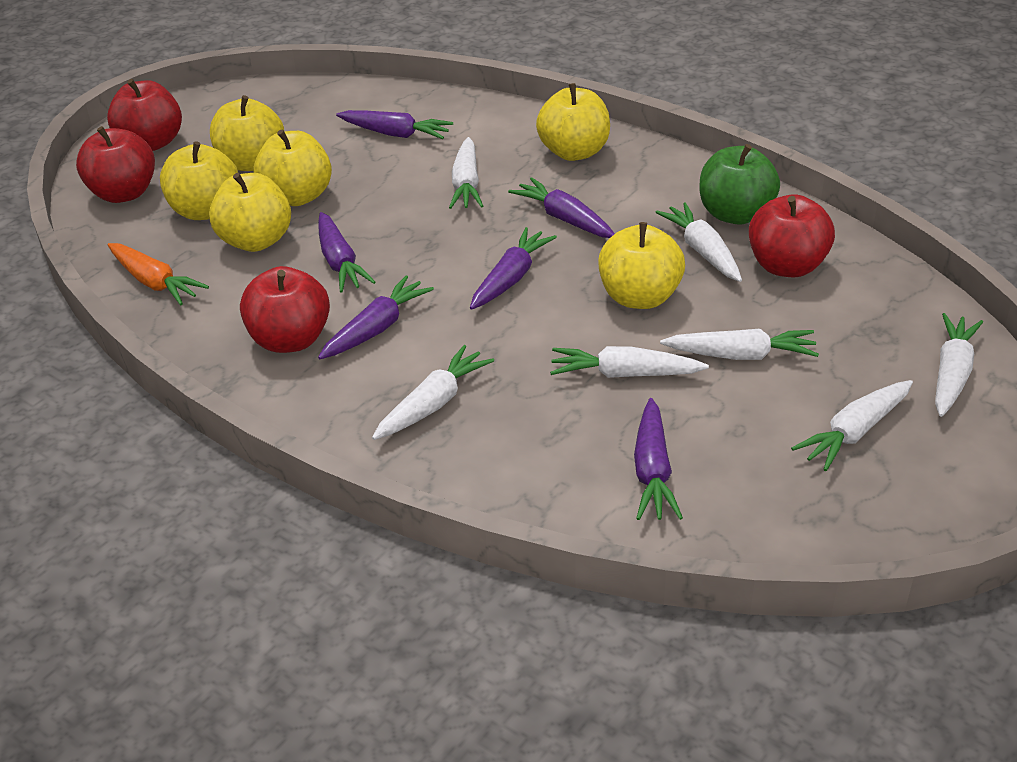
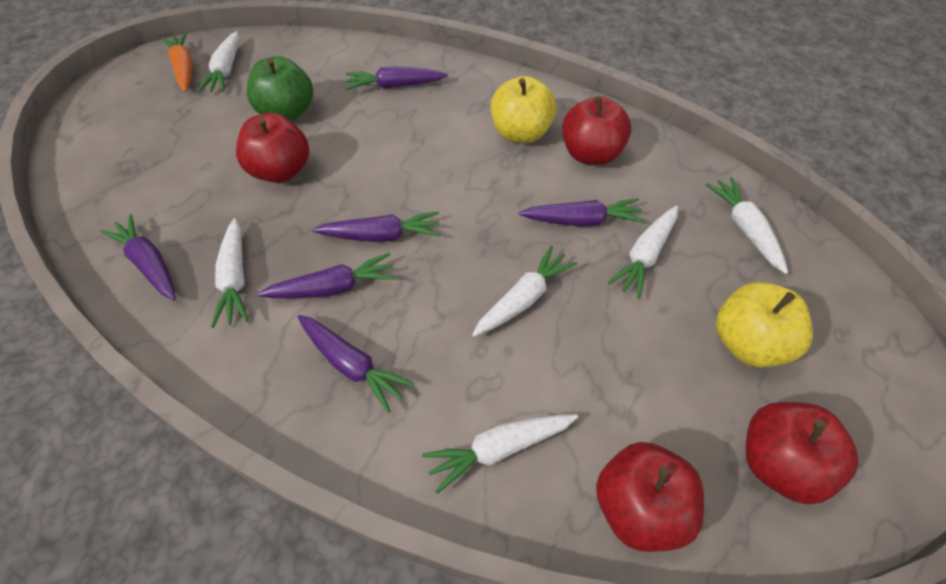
white carrot: [372,345,494,440] [449,137,483,209] [550,346,709,378] [655,202,742,282] [660,329,819,360] [791,380,913,471] [935,313,983,417] = 7 -> [198,31,239,92] [211,218,249,328] [422,414,578,494] [472,245,577,337] [608,206,678,299] [706,177,788,274] = 6
yellow apple: [160,141,238,220] [209,173,291,252] [210,95,284,171] [254,130,332,206] [536,83,610,161] [598,222,685,309] = 6 -> [491,76,557,143] [716,282,813,367] = 2

